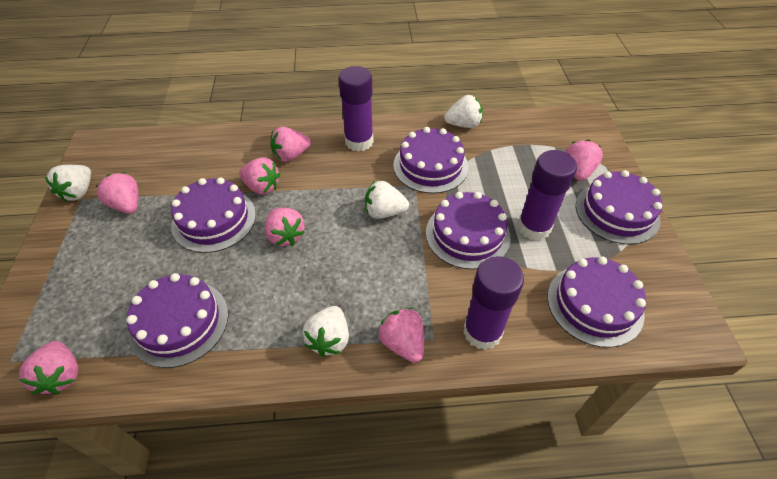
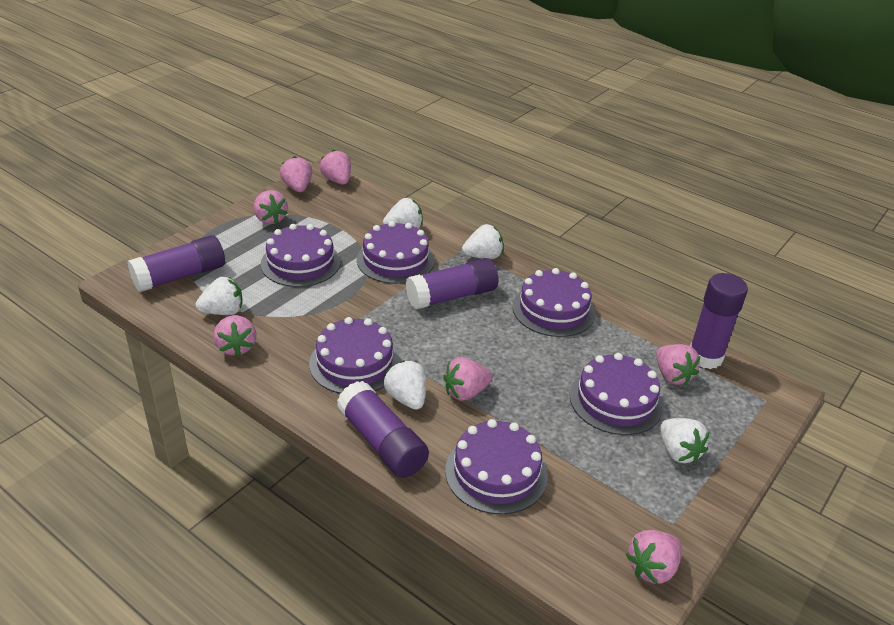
purple glue stick: [339,66,373,151] [463,256,524,350] [518,150,577,241] = 3 -> [128,235,225,292] [337,381,429,478] [406,258,499,310] [690,273,748,369] = 4
white strawberry: [45,165,91,202] [303,306,349,357] [365,181,409,219] [444,95,483,128] = 4 -> [196,277,242,315] [383,198,423,229] [384,361,426,410] [462,224,503,259] [660,418,710,464] = 5

